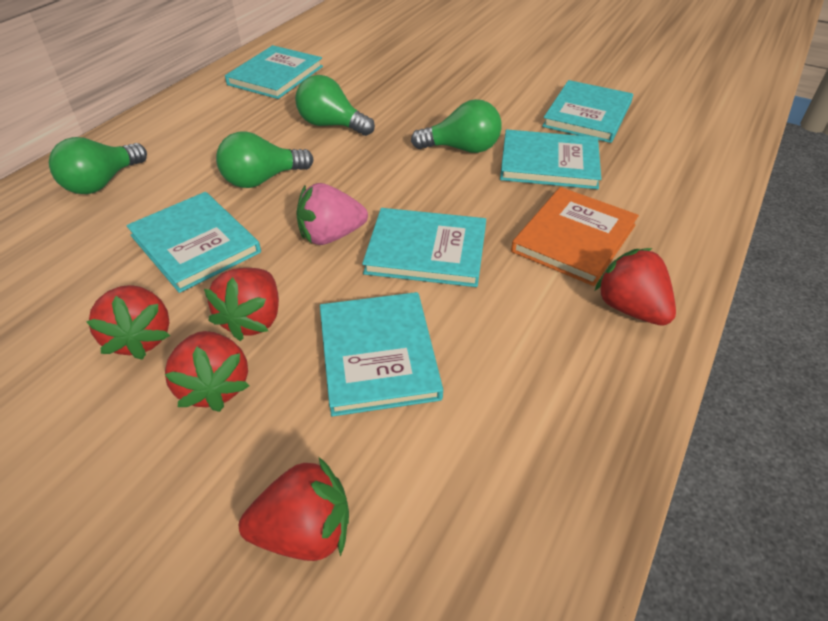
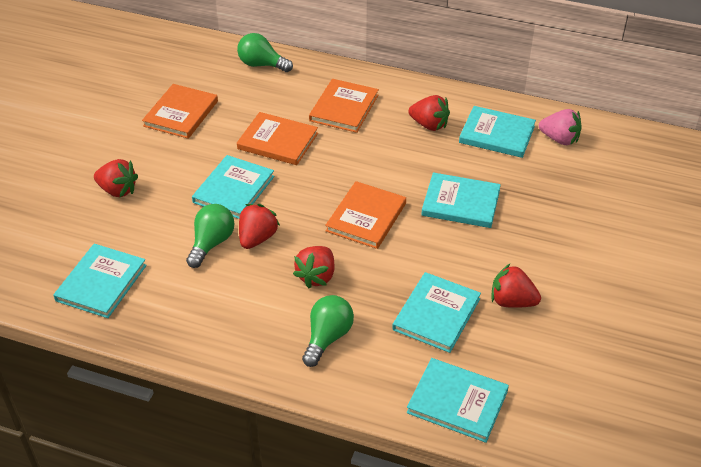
green light bulb: [49,137,147,194] [216,131,314,188] [295,75,375,136] [411,99,502,153] = 4 -> [186,204,235,268] [237,33,293,72] [302,295,354,367] = 3
orange book: [511,187,639,286] = 1 -> [142,84,218,139] [237,112,318,165] [309,79,379,133] [325,181,406,249] = 4

